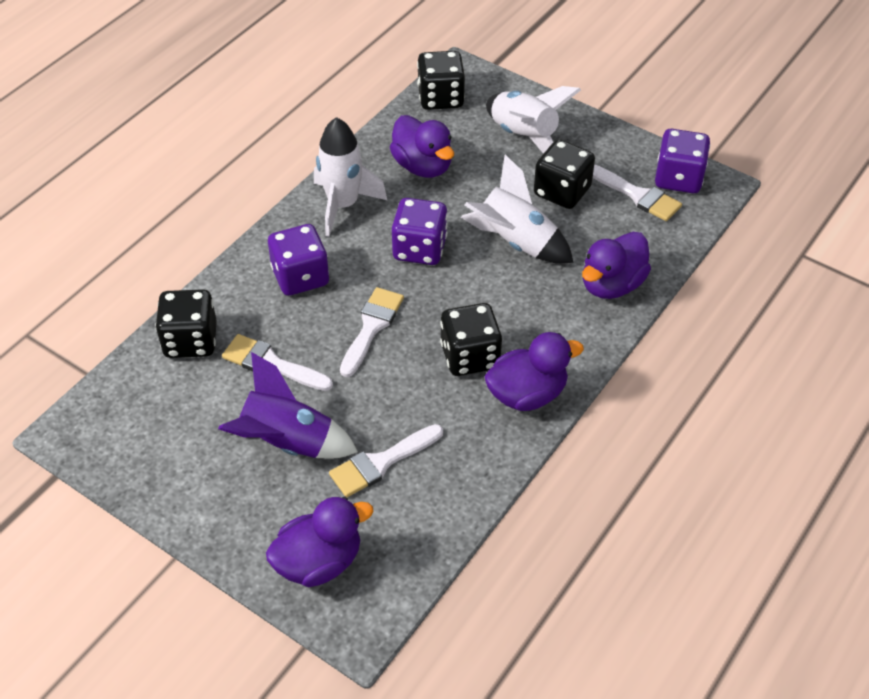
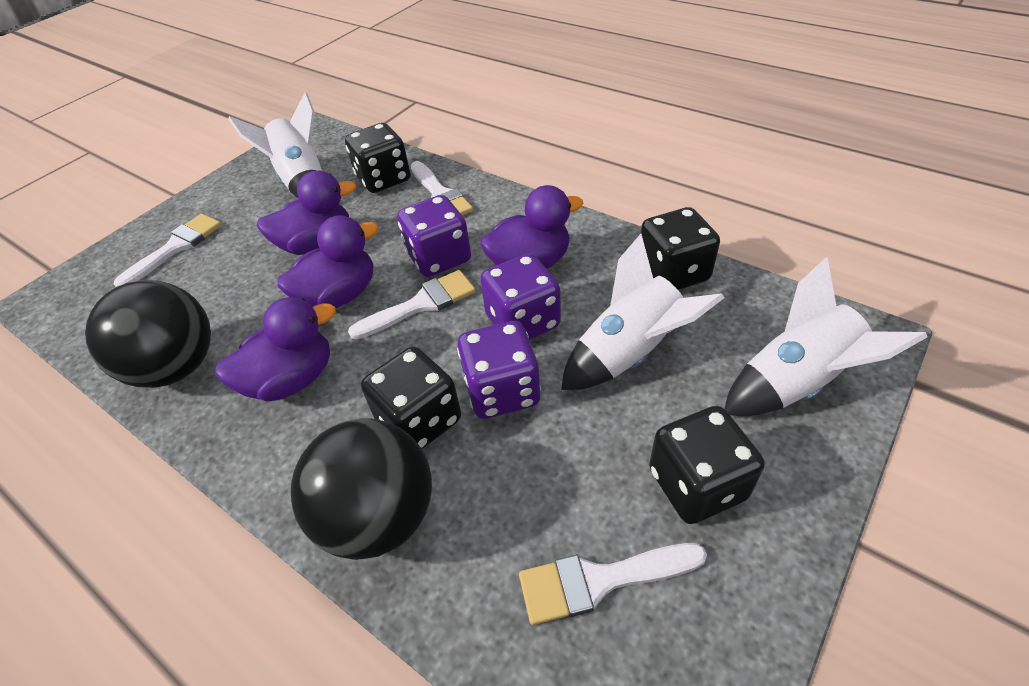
black ball: none = 0 -> [85,280,211,388] [291,419,432,560] = 2
purple rocket: [218,352,358,458] = 1 -> none = 0

